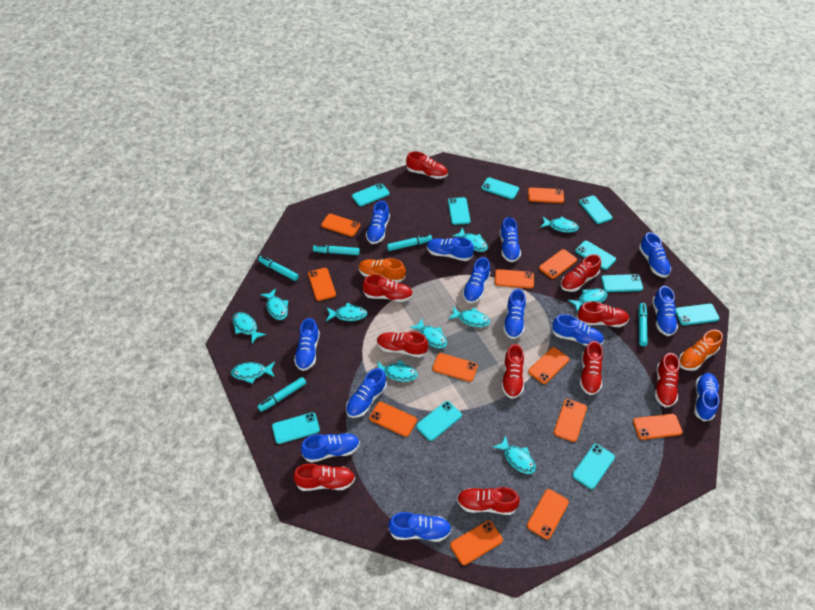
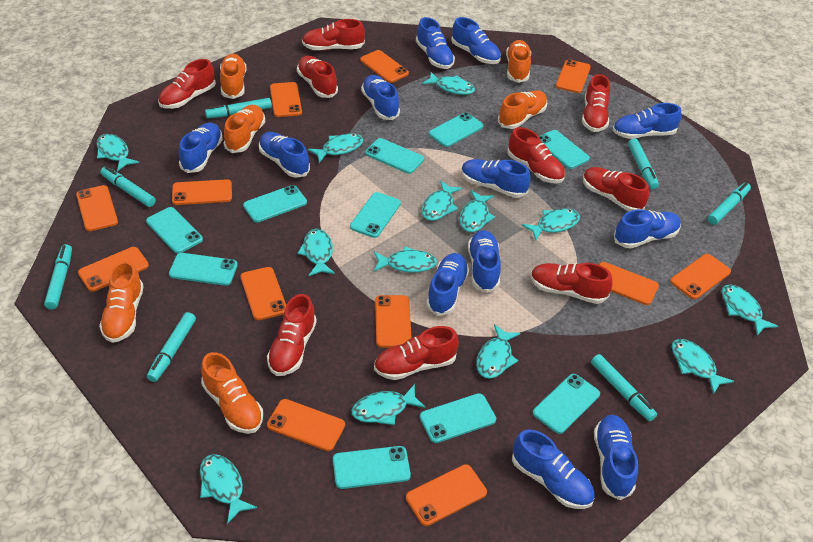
blue shoe: [294,318,320,371] [301,433,360,463] [346,368,387,418] [366,201,390,244] [388,512,452,542] [427,237,474,261] [463,257,491,303] [500,217,521,262] [503,289,526,339] [552,314,604,346] [639,232,671,278] [652,286,678,336] [694,373,719,421] = 13 -> [179,122,223,173] [259,132,310,178] [361,75,400,120] [416,17,455,69] [426,253,469,316] [451,17,501,64] [461,159,531,198] [468,230,501,293] [512,429,595,509] [594,415,638,500] [612,103,682,139] [614,209,681,248] = 12
orange shoe: [359,258,406,283] [679,330,723,371] = 2 -> [99,261,144,343] [201,352,263,434] [220,54,246,99] [223,105,265,153] [498,90,547,129] [506,40,531,83] = 6
red shoe: [293,463,355,491] [363,275,413,302] [377,332,428,358] [406,152,448,179] [457,487,520,515] [502,344,524,399] [561,254,601,292] [577,301,629,327] [580,341,603,395] [655,353,680,408] = 10 -> [158,59,216,109] [267,294,317,376] [297,56,338,98] [302,19,365,51] [374,326,459,380] [507,127,565,184] [530,263,613,304] [582,74,610,132] [583,167,649,211] = 9
turquoise fish: [231,362,275,384] [233,312,266,343] [260,288,288,320] [326,303,367,321] [377,360,418,382] [410,319,447,348] [448,307,490,327] [452,227,488,252] [493,435,536,474] [540,217,579,233] [568,289,607,311] = 11 -> [97,134,139,172] [200,454,257,524] [297,229,335,276] [308,133,363,163] [352,384,425,425] [374,246,437,273] [421,180,462,221] [422,72,475,95] [459,190,495,232] [476,324,520,379] [522,209,580,240] [672,339,734,394] [721,285,778,336] = 13
turquoise marker: [257,377,306,412] [258,256,299,281] [313,245,360,255] [387,234,432,251] [638,303,648,346] = 5 -> [44,244,72,310] [100,166,156,207] [147,312,196,382] [205,98,272,118] [591,354,657,421] [628,138,659,189] [708,182,751,225] = 7

